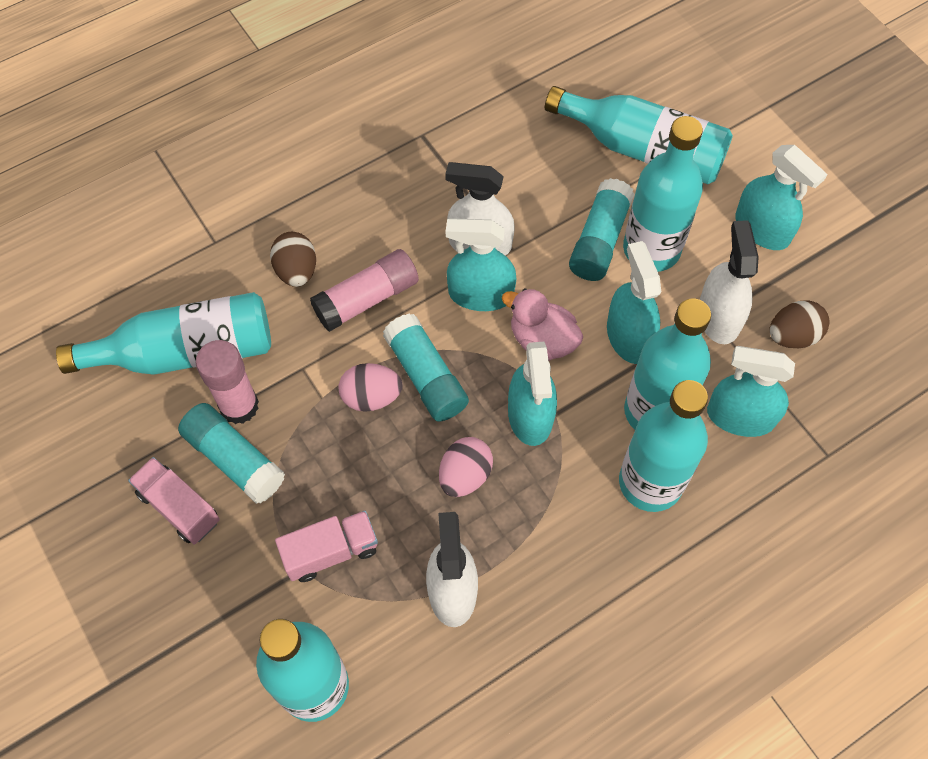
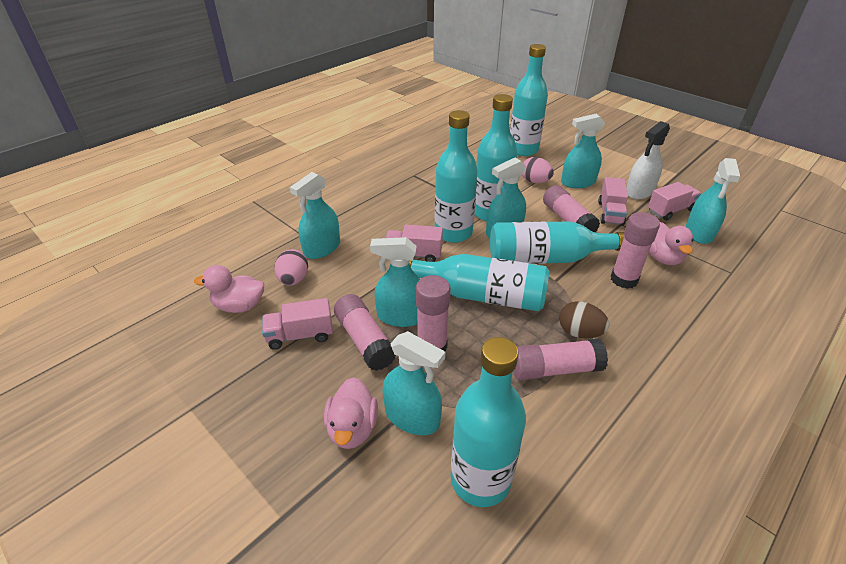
brown egg: [270,232,316,287] [769,300,829,348] = 2 -> [559,301,609,338] = 1
pink duck: [502,288,583,361] = 1 -> [194,265,264,313] [324,377,378,449] [649,222,694,265] = 3
pink glue stick: [196,340,259,424] [310,249,419,332] = 2 -> [334,294,396,371] [416,275,451,353] [513,339,608,380] [543,185,600,232] [611,212,660,289] = 5
pink truck: [128,457,220,544] [275,511,378,582] = 2 -> [262,298,333,350] [386,225,443,262] [598,177,628,226] [648,182,701,221] = 4
turquoise glue stick: [178,403,285,504] [383,313,469,422] [569,178,635,281] = 3 -> none = 0
turquoise spray bottle: [446,218,516,311] [508,342,557,446] [607,241,661,364] [707,346,795,437] [735,145,827,250] = 5 -> [290,172,340,259] [370,237,420,327] [382,331,445,435] [486,158,526,238] [561,114,605,188] [686,158,740,244] = 6
white spray bottle: [426,512,478,627] [445,162,514,255] [700,220,759,344] = 3 -> [626,121,670,199] = 1

